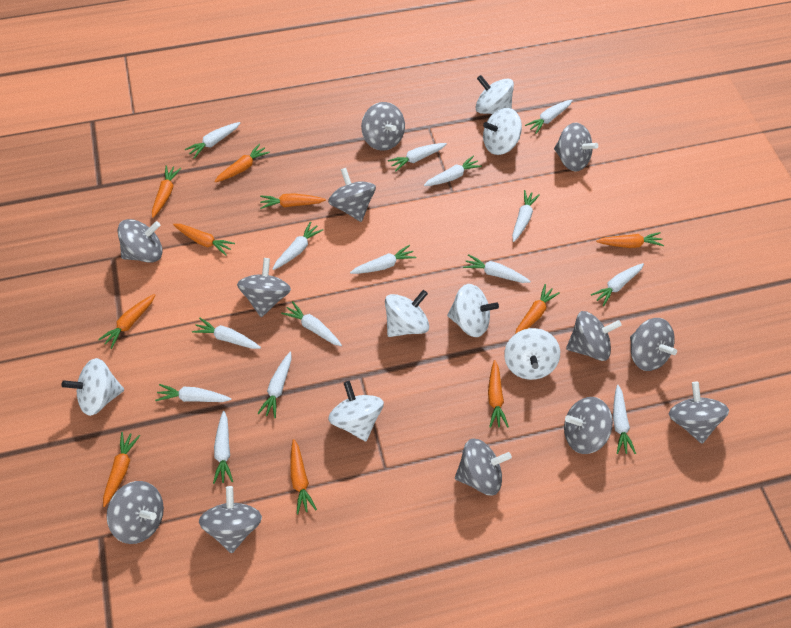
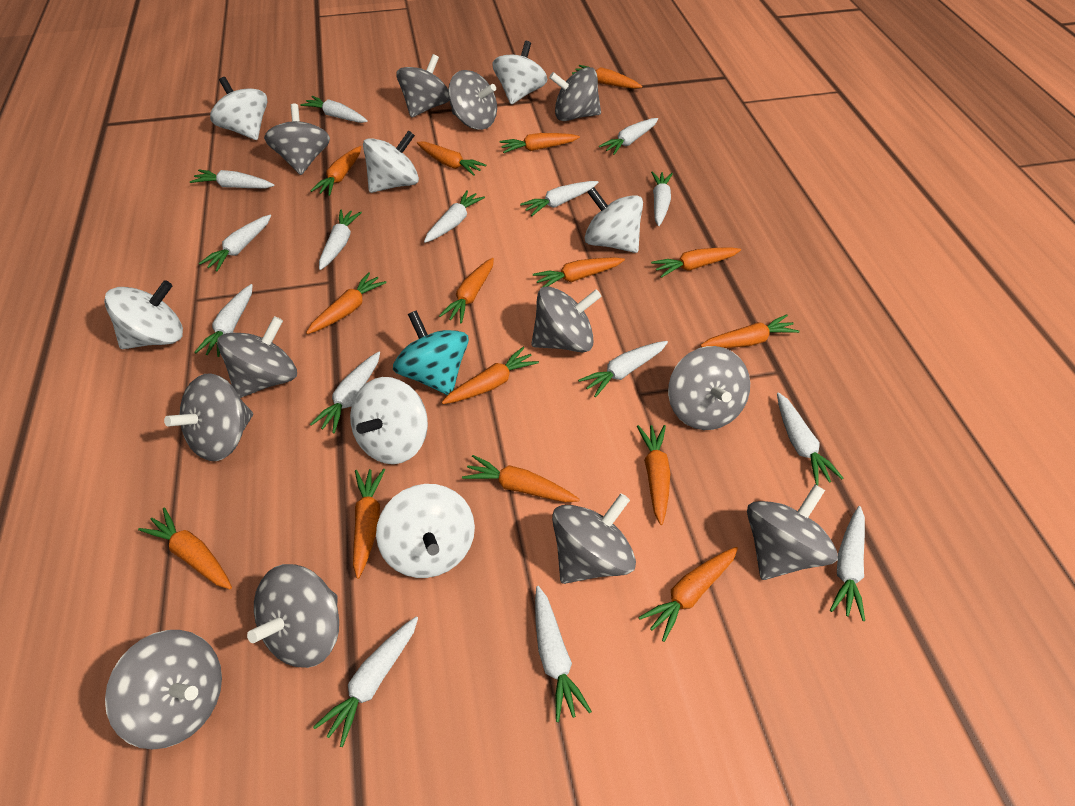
orange carrot: [98,294,155,349] [103,432,140,507] [152,165,181,218] [173,224,235,256] [214,143,270,182] [260,193,326,209] [290,439,317,514] [488,360,509,428] [515,284,560,334] [596,232,664,248] = 10 -> [138,508,232,589] [306,272,387,334] [310,146,361,196] [353,468,385,579] [417,141,486,176] [439,258,494,324] [442,347,539,404] [462,455,580,502] [499,133,580,153] [533,257,625,287] [572,65,642,89] [637,425,670,525] [638,547,738,642] [651,247,741,278] [700,314,800,348] = 15
turquoise spinning top: none = 0 -> [393,310,469,395] = 1

